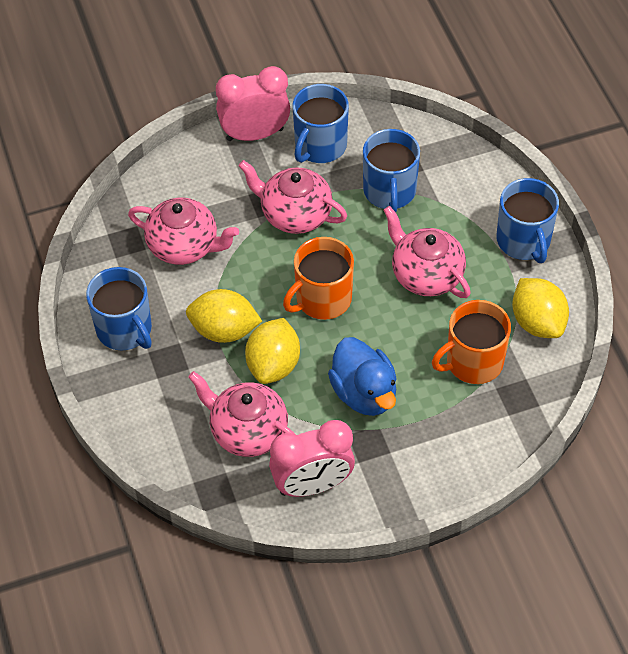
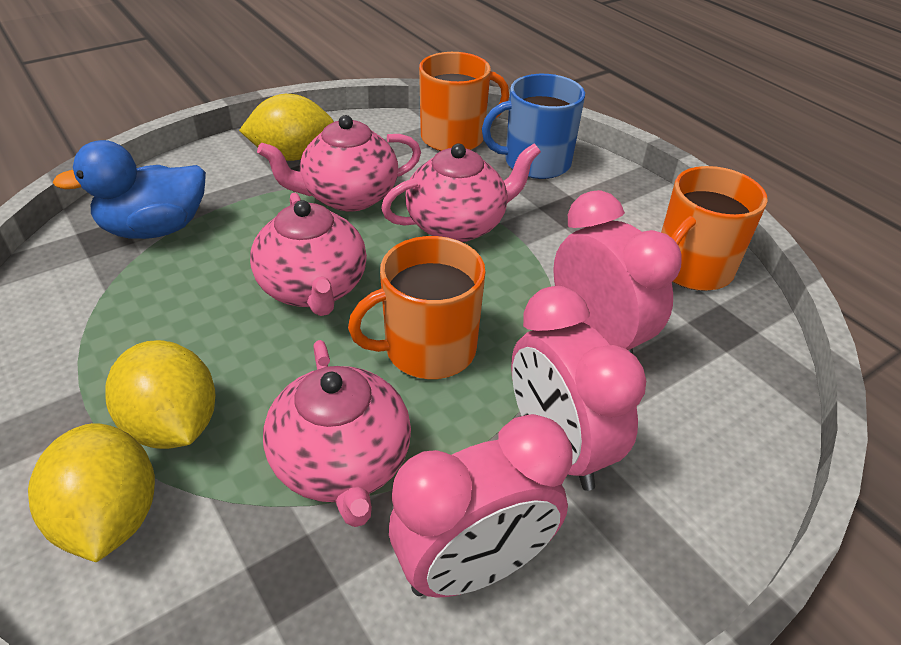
blue mug: [86,267,152,351] [293,84,349,163] [363,129,420,212] [497,178,559,263] = 4 -> [482,74,585,179] = 1
orange mug: [283,237,354,320] [432,300,511,384] = 2 -> [348,236,486,379] [419,52,509,151] [661,166,768,291] = 3
pink clock: [216,66,290,141] [269,420,355,497] = 2 -> [389,414,573,598] [511,286,646,491] [553,190,682,355] = 3

